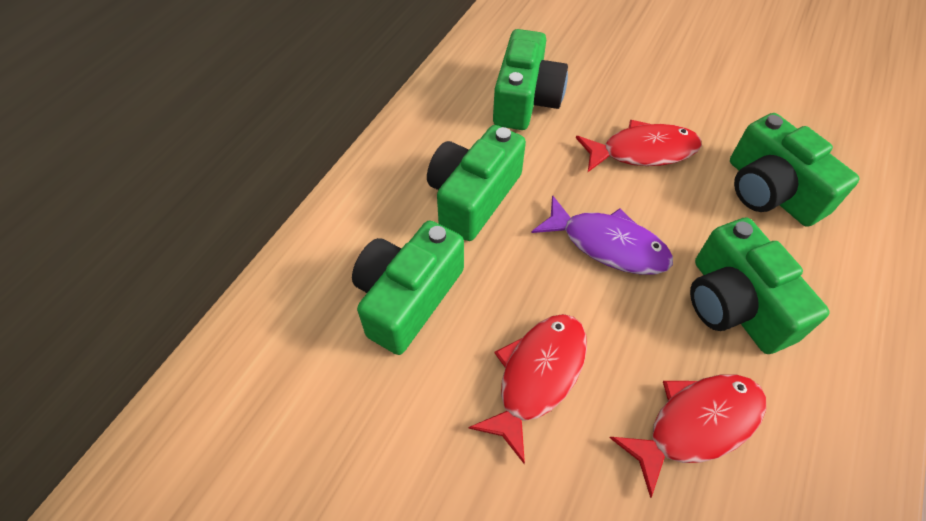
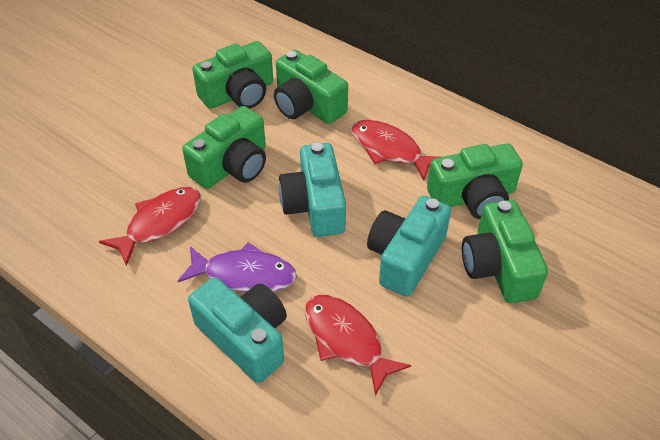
turquoise camera: none = 0 -> [188,277,287,383] [279,143,346,237] [367,196,451,297] = 3

